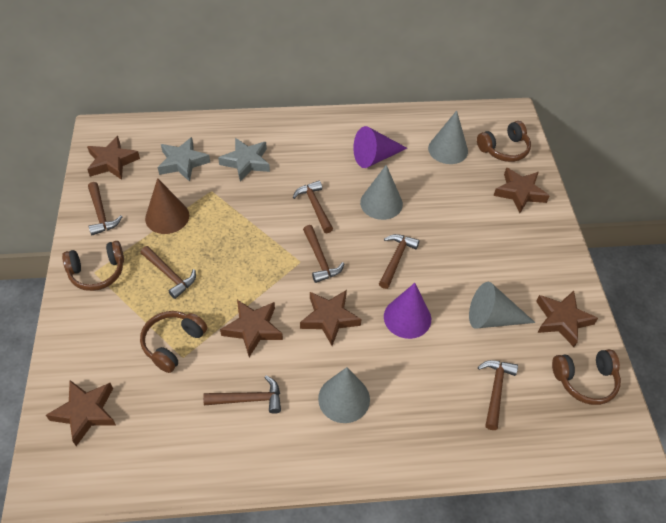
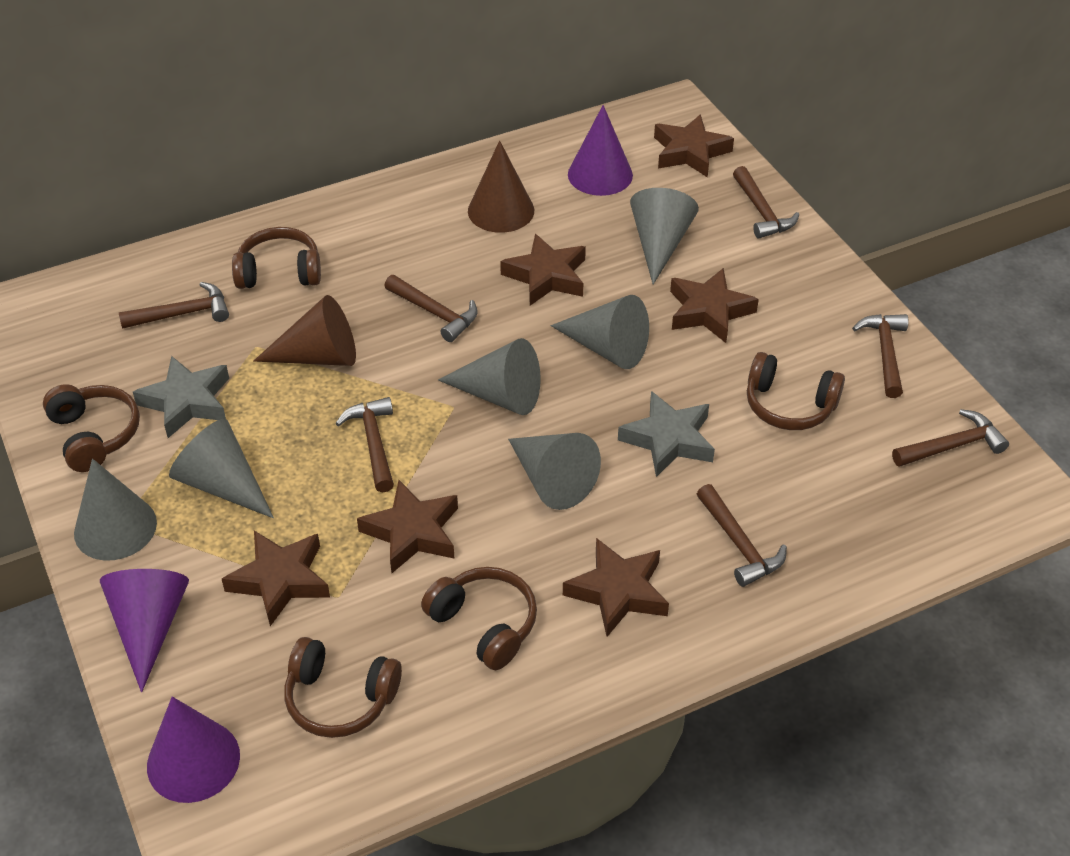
brown cone: [145,178,189,234] = 1 -> [254,295,356,366] [468,141,534,233] = 2
brown headphones: [62,241,124,291] [140,311,207,373] [477,121,531,162] [552,349,621,405] = 4 -> [43,384,140,472] [232,227,321,289] [284,637,402,738] [421,567,537,670] [747,352,845,430] = 5
grey cone: [318,367,370,423] [360,165,403,220] [428,110,468,164] [469,282,535,329] = 4 -> [74,459,157,560] [169,419,274,518] [438,338,541,415] [508,433,601,510] [551,295,649,369] [630,188,699,285] = 6
purple cone: [353,126,407,168] [384,283,431,339] = 2 -> [100,569,189,692] [147,696,240,803] [568,105,633,196] = 3

